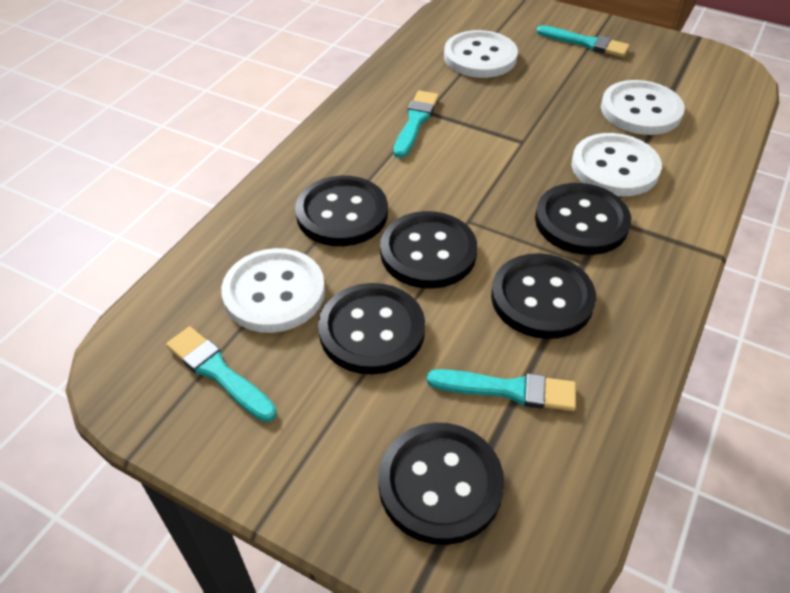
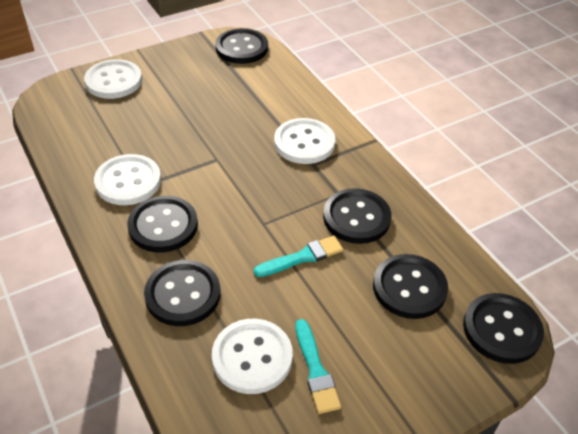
turquoise brush: [166,327,277,422] [394,90,439,158] [427,369,576,411] [536,25,630,57] = 4 -> [254,236,343,277] [295,319,341,414] = 2

